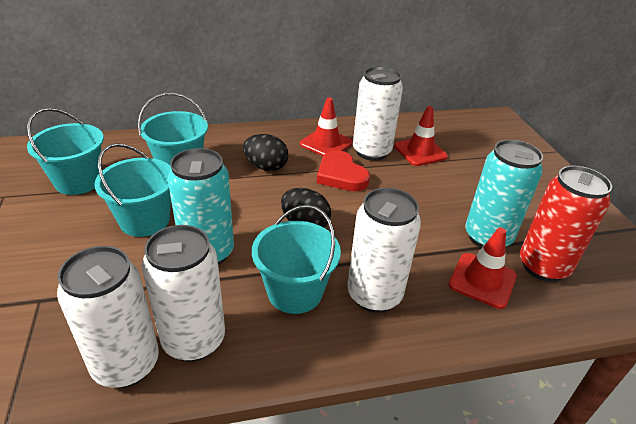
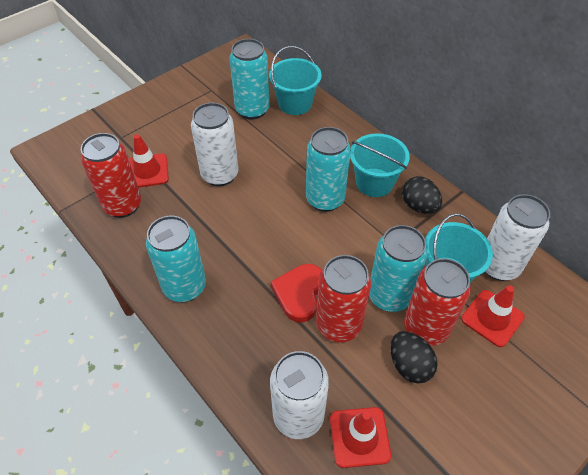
red can: [520,166,612,282] = 1 -> [81,133,141,218] [316,255,371,342] [404,258,471,346] = 3
turquoise bucket: [27,108,104,195] [94,143,171,237] [138,92,208,165] [252,205,341,314] = 4 -> [269,46,322,115] [350,133,410,197] [425,213,493,282] = 3
turquoise can: [168,148,234,265] [465,140,543,248] = 2 -> [146,216,206,302] [230,39,270,120] [306,127,351,212] [369,225,428,312] = 4
white can: [57,246,159,388] [142,225,225,362] [347,188,421,313] [353,66,403,161] = 4 -> [191,103,239,186] [270,351,329,439] [485,194,550,281] = 3

